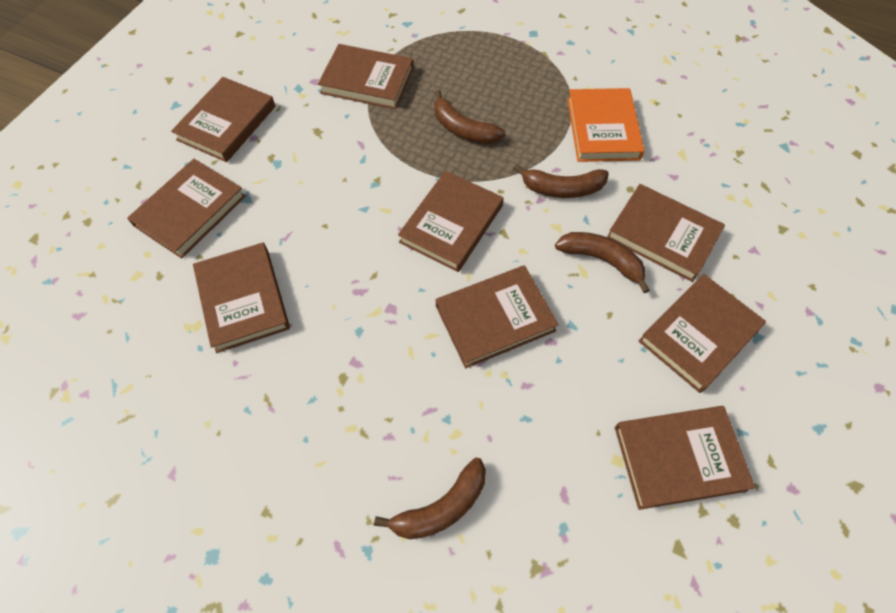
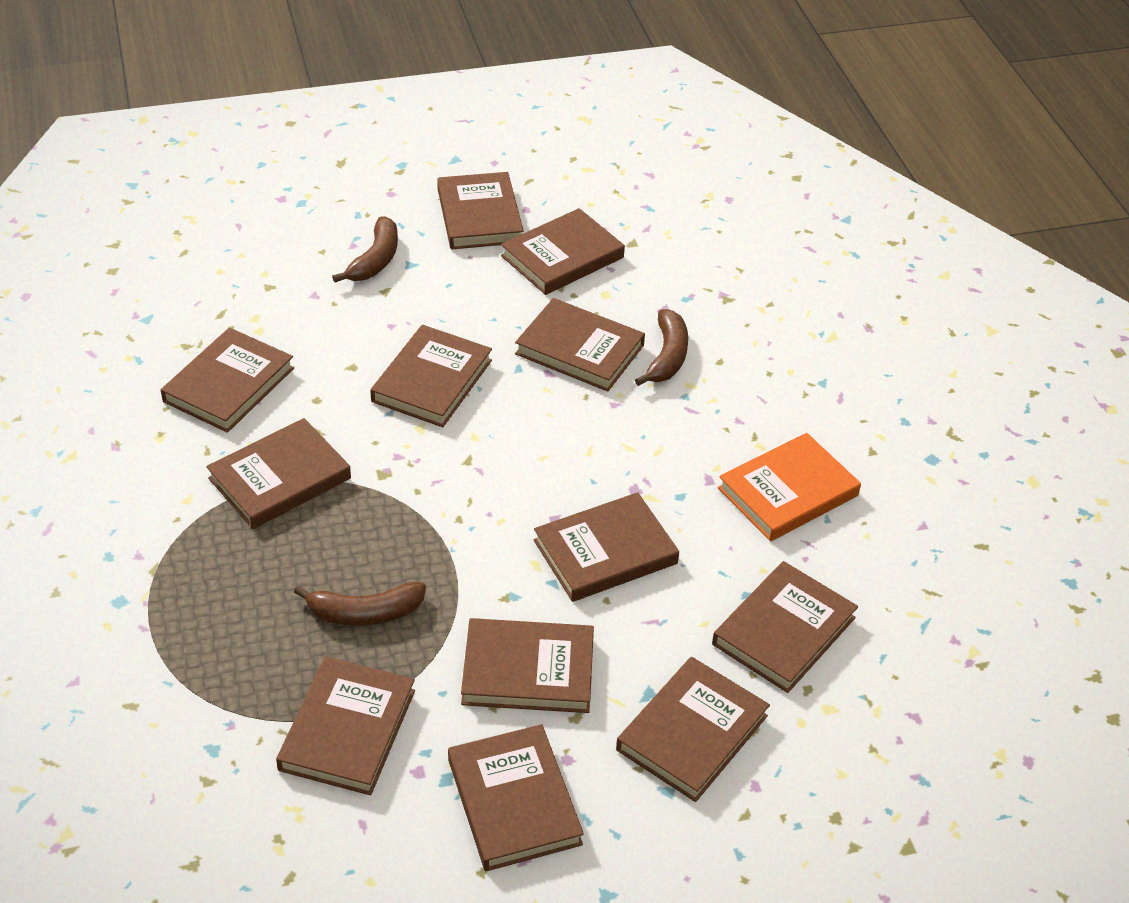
brown banana: [374,458,486,539] [434,90,505,144] [514,164,609,198] [555,232,650,293] = 4 -> [294,582,426,626] [332,216,398,282] [635,309,688,386] = 3
brown book: [127,159,246,259] [171,77,275,162] [193,243,290,353] [318,44,414,109] [398,171,504,272] [436,265,559,368] [607,184,725,282] [615,406,755,510] [639,274,766,393] = 9 -> [161,328,294,433] [206,418,351,529] [276,657,415,795] [370,325,492,427] [437,172,524,249] [448,724,584,871] [461,618,594,713] [501,208,625,295] [515,298,645,391] [534,492,679,602] [616,657,770,802] [712,561,858,693] = 12

